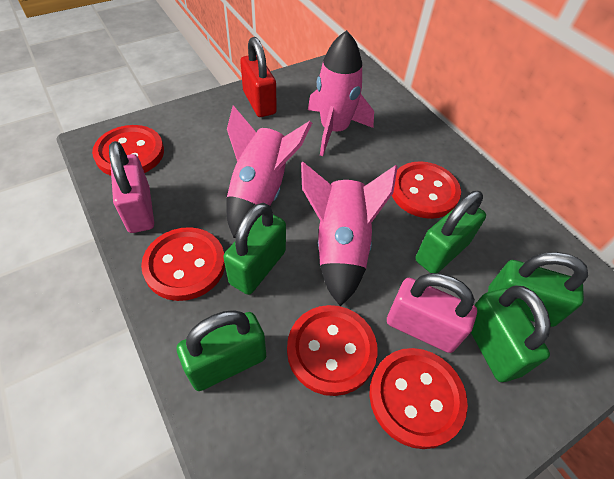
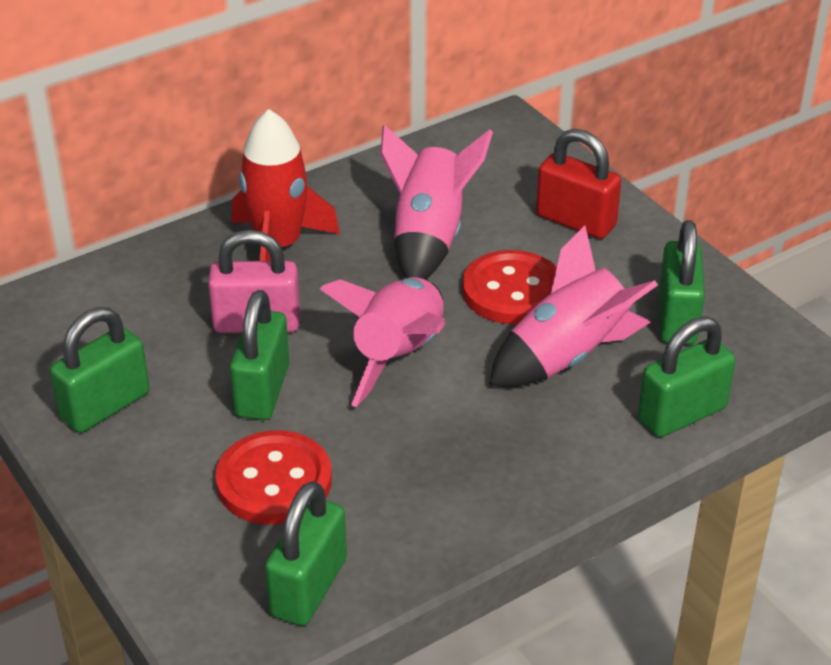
pink padlock: [109,141,154,233] [387,273,477,353] = 2 -> [208,230,300,333] = 1
red button: [92,125,164,176] [141,227,225,301] [287,305,378,396] [369,348,468,449] [392,161,461,219] = 5 -> [215,430,332,524] [462,250,557,324] = 2
red rocket: none = 0 -> [232,109,340,261] = 1

